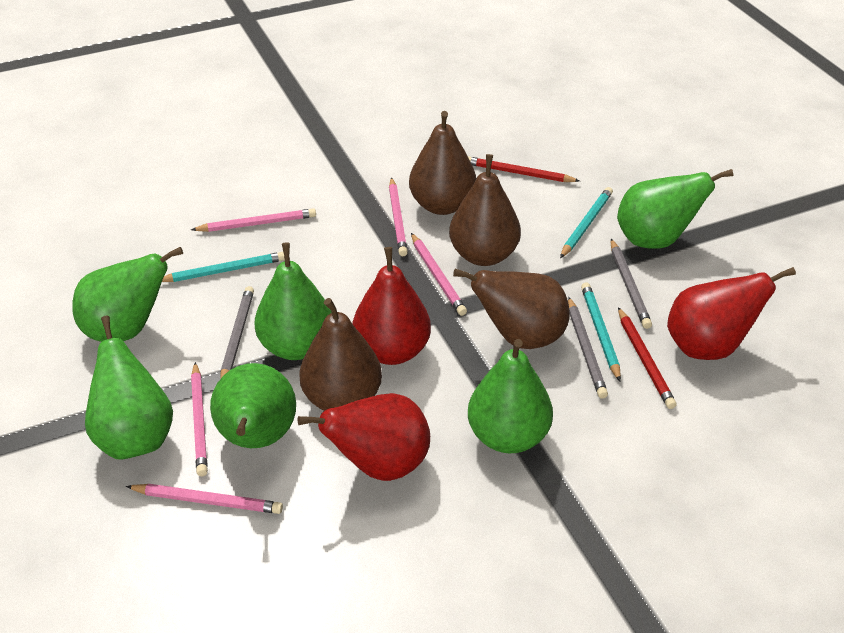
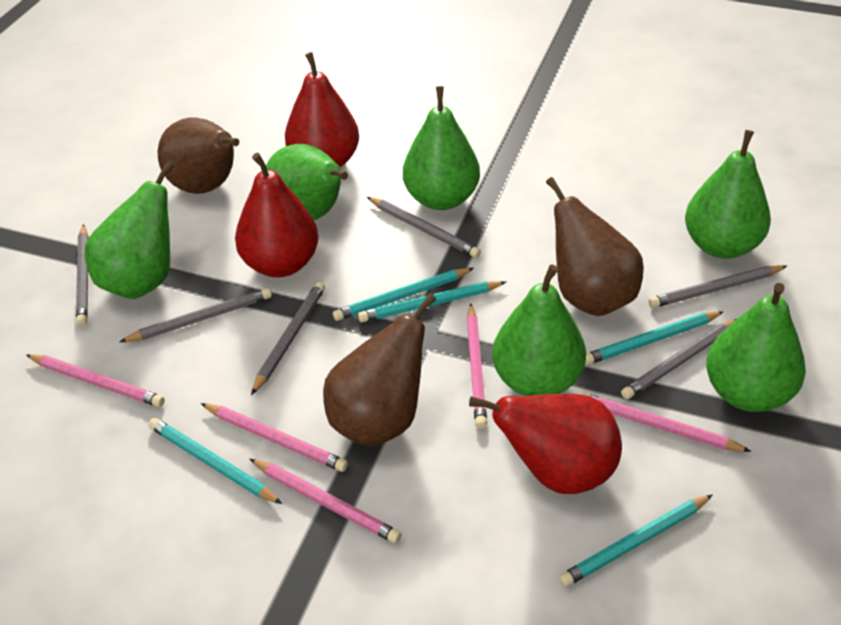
brown pear: [299,298,382,411] [409,111,476,215] [449,154,521,266] [453,269,570,349] = 4 -> [158,117,239,194] [323,293,436,446] [546,177,644,316] = 3
grey pencil: [221,286,254,378] [568,297,608,399] [611,239,652,329] = 3 -> [76,224,88,326] [119,288,272,342] [251,282,325,395] [367,197,481,258] [621,319,736,399] [649,265,787,308] = 6
red pencil: [468,156,580,182] [618,307,677,409] = 2 -> none = 0
turquoise pencil: [162,252,285,282] [560,187,613,258] [581,282,621,381] = 3 -> [148,418,282,504] [333,268,474,321] [358,281,506,322] [559,495,712,587] [585,311,724,365] = 5

